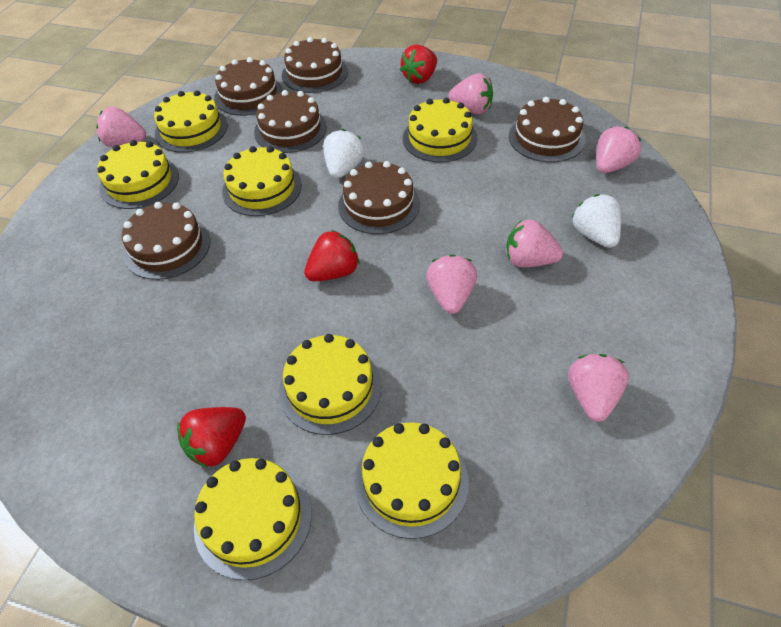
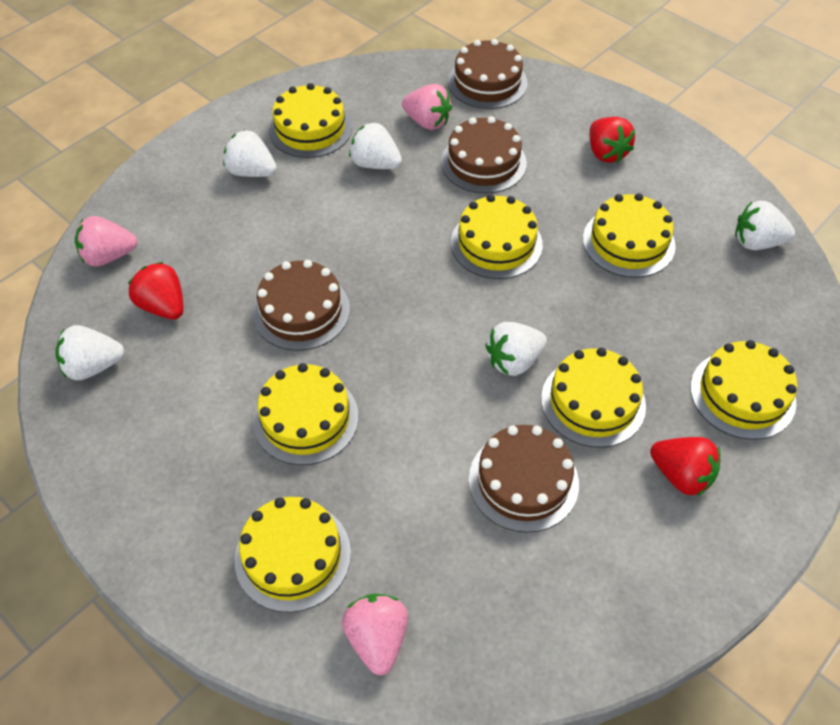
brown cake: [122,202,210,280] [214,57,283,116] [254,90,327,153] [282,37,348,93] [338,161,420,234] [509,97,585,162] = 6 -> [253,260,350,351] [441,116,527,194] [448,39,528,109] [469,425,579,533] = 4
pink strawberry: [96,107,146,148] [426,254,477,314] [449,73,493,115] [506,220,563,268] [568,354,629,422] [596,127,641,173] = 6 -> [75,216,138,266] [342,594,408,675] [402,84,452,130] = 3
white strawberry: [323,129,365,178] [572,194,621,248] = 2 -> [55,325,124,380] [223,130,277,177] [349,122,402,169] [485,322,547,376] [735,201,795,250] = 5

